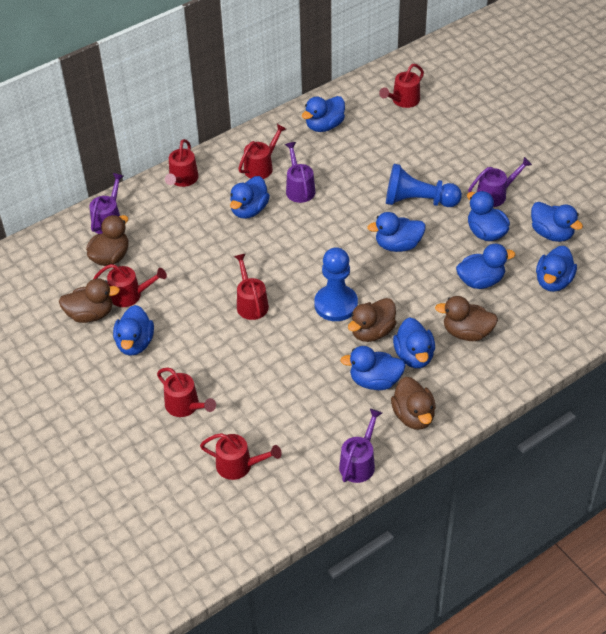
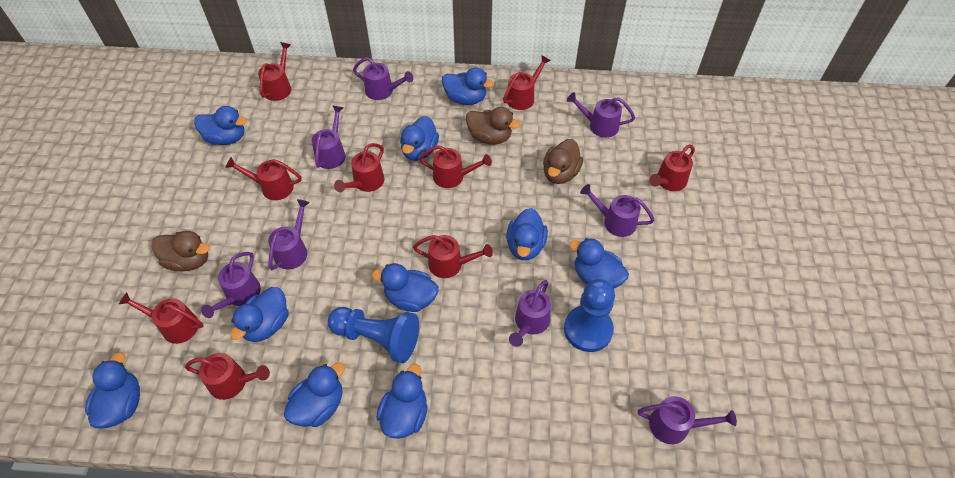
brown duck: [59,278,120,323] [86,215,129,266] [348,298,396,342] [391,377,436,430] [435,296,498,341] = 5 -> [151,231,210,271] [466,107,520,144] [543,139,583,184] = 3
purple watering can: [89,173,124,234] [285,142,316,203] [339,409,382,483] [468,157,532,207] = 4 -> [201,252,261,318] [268,199,310,270] [312,105,345,169] [353,57,413,100] [509,280,551,347] [567,92,635,138] [580,184,654,237] [638,396,737,444] = 8
red watering can: [93,264,167,307] [157,368,216,417] [165,139,199,187] [200,433,282,480] [234,254,269,320] [238,124,286,179] [379,64,424,108] = 7 -> [119,292,203,344] [185,353,270,400] [225,157,301,200] [258,42,291,101] [334,143,384,192] [413,235,493,278] [419,145,492,188] [503,55,550,110] [649,145,695,191] = 9

